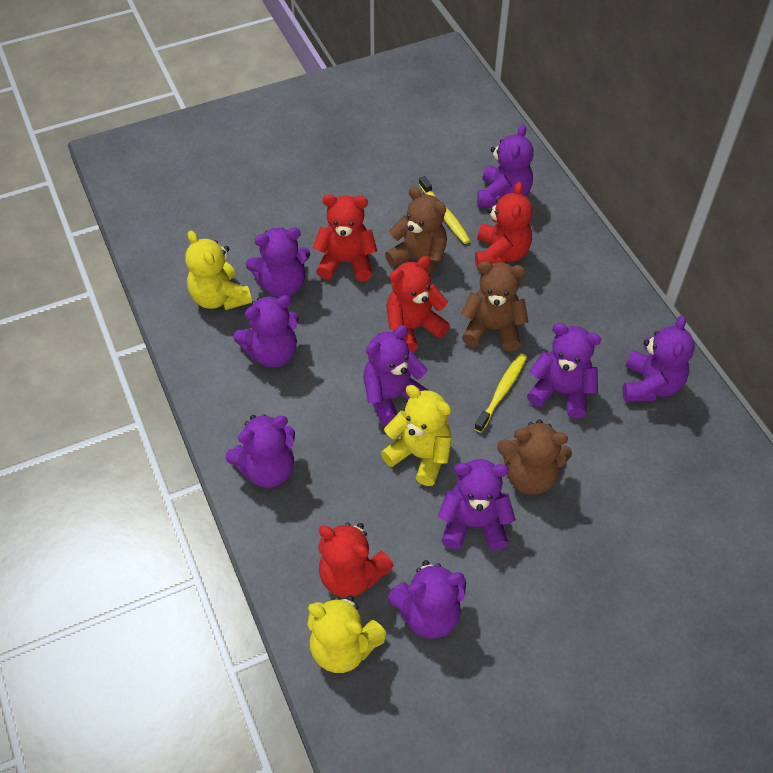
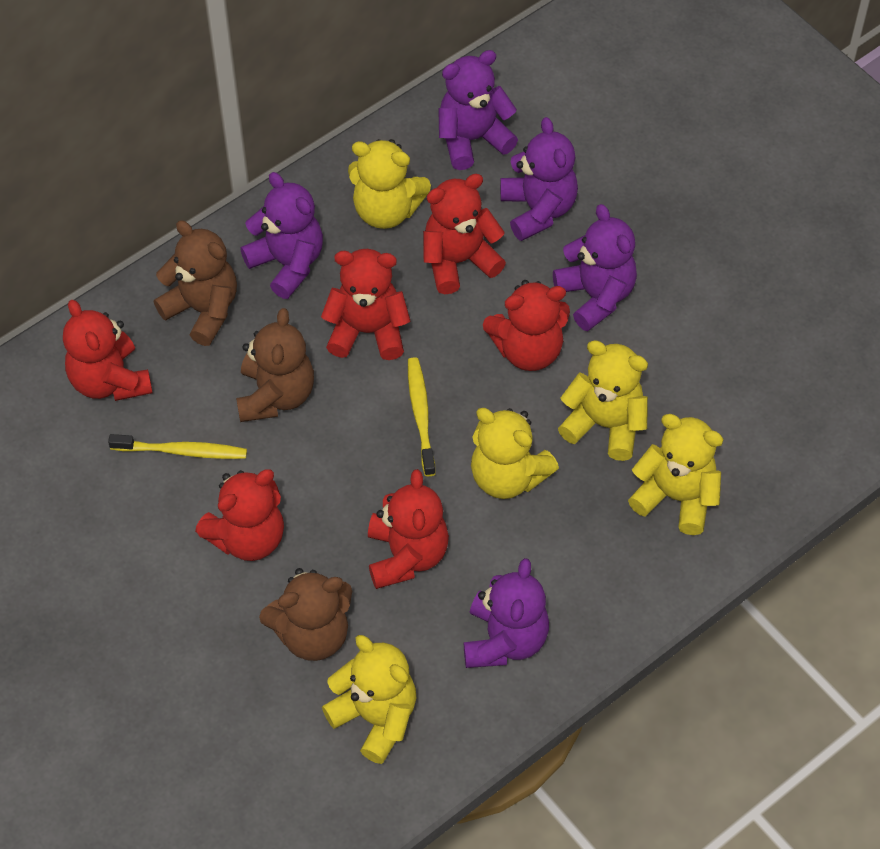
purple teddy bear: [225,414,295,488] [233,295,299,367] [246,227,310,297] [363,325,429,426] [388,560,466,639] [438,459,516,551] [477,124,534,207] [527,323,601,419] [622,315,695,402] = 9 -> [240,172,323,299] [438,50,518,170] [464,558,549,668] [500,117,578,241] [553,204,637,331] = 5
red teddy bear: [313,194,377,282] [318,523,394,598] [387,256,450,352] [475,182,533,269] = 4 -> [63,300,152,401] [195,469,284,561] [321,249,410,360] [368,469,449,589] [423,174,506,294] [483,280,570,371] = 6
yellow teddy bear: [185,231,252,310] [307,595,387,673] [381,385,452,486] = 3 -> [322,635,416,764] [348,139,431,229] [471,408,559,499] [558,340,648,461] [628,414,723,535] = 5

